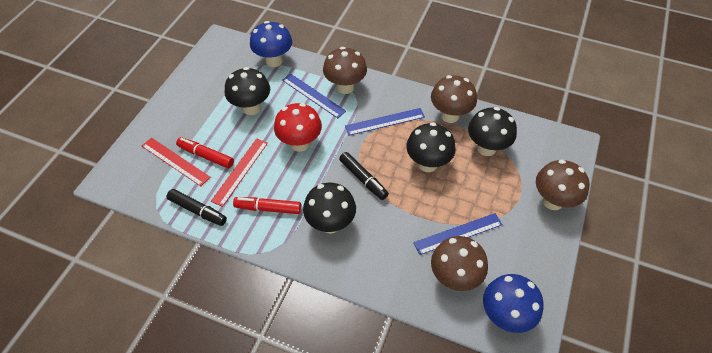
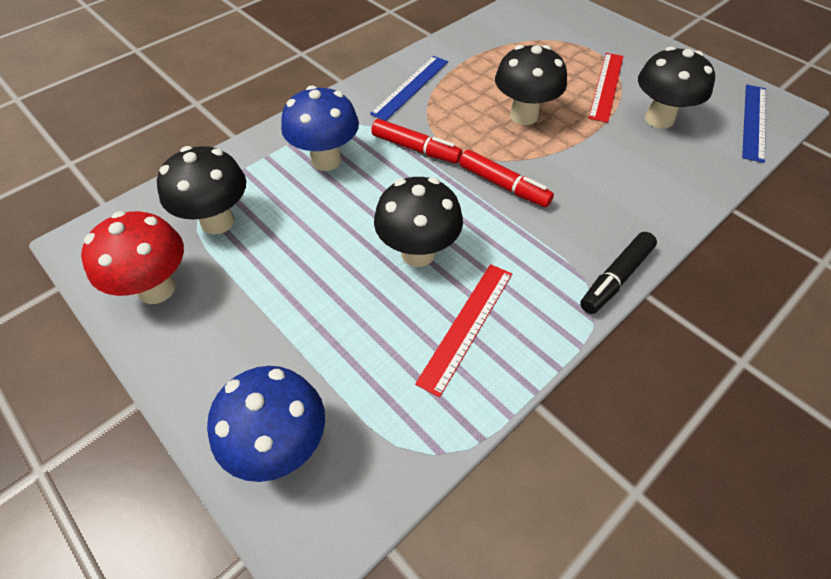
black marker: [166,189,227,226] [339,152,389,200] = 2 -> [580,232,657,314] = 1
blue ruler: [282,74,346,118] [345,108,425,136] [414,213,503,255] = 3 -> [370,56,448,121] [742,85,766,163] = 2
brown mushroom: [323,47,367,94] [431,75,477,123] [431,236,488,291] [536,160,590,210] = 4 -> none = 0

